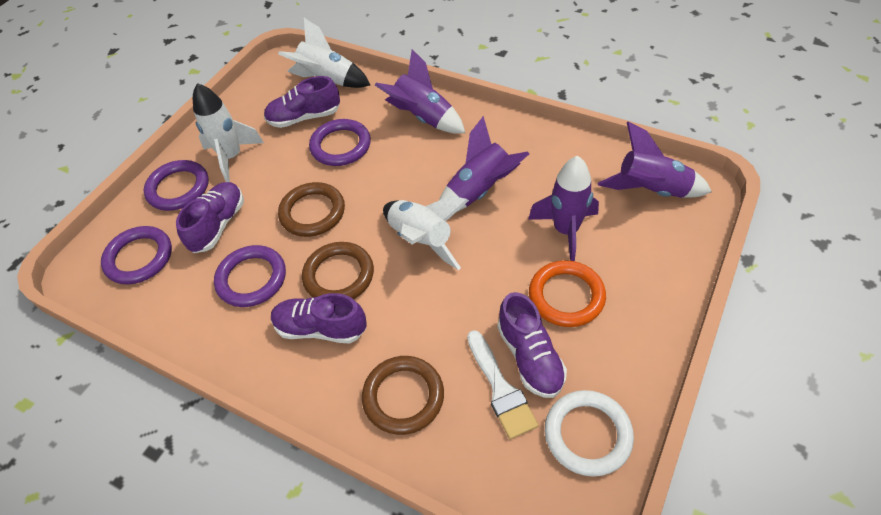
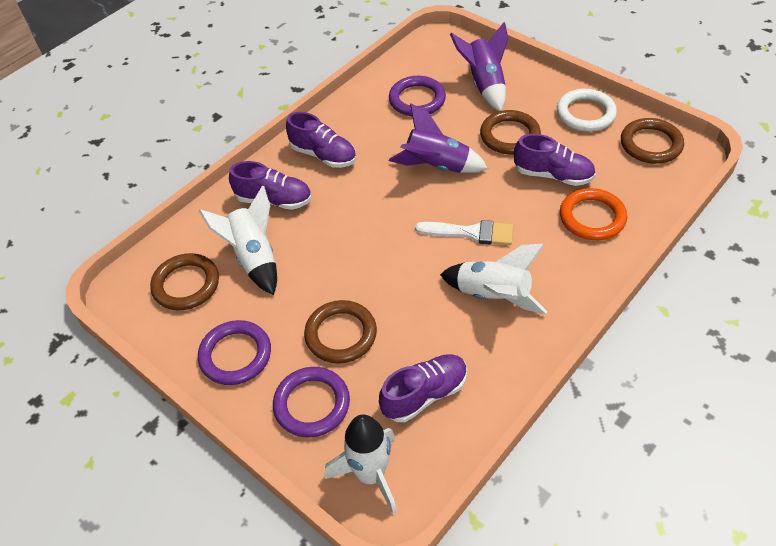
brown ring: [278,182,345,237] [302,242,374,299] [362,356,444,435] = 3 -> [150,253,219,310] [304,300,377,363] [480,110,541,154] [621,118,684,164] = 4
purple ring: [101,226,172,285] [144,160,209,211] [214,245,286,307] [309,119,371,166] = 4 -> [198,320,271,385] [273,367,350,438] [389,76,446,116] = 3
purple rocket: [375,49,465,134] [439,116,529,212] [528,156,599,261] [598,121,712,198] = 4 -> [389,103,488,173] [450,22,508,111] = 2

